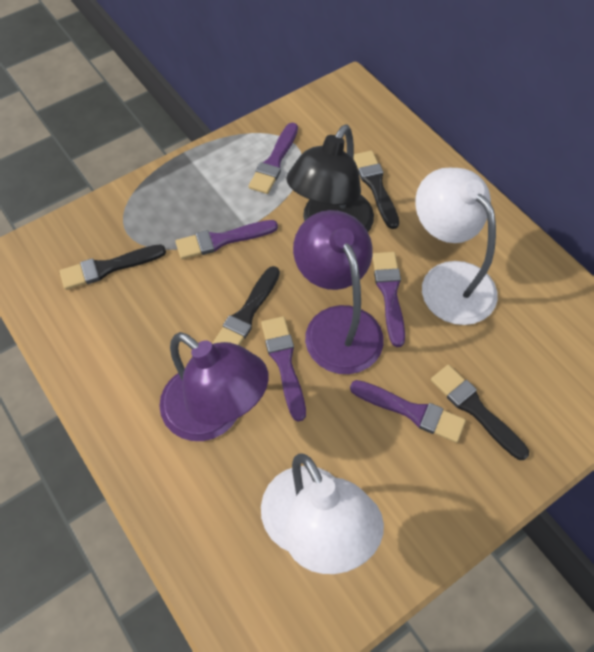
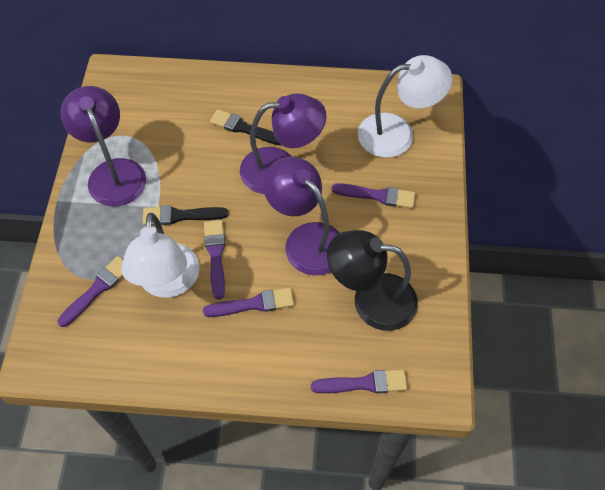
black brush: [59,244,166,290] [212,266,280,346] [353,150,399,229] [431,365,529,460] = 4 -> [143,205,228,225] [210,109,281,145] = 2
purple lamp: [159,332,269,441] [293,210,384,374] = 2 -> [60,86,146,207] [240,93,326,194] [263,157,340,276] = 3

